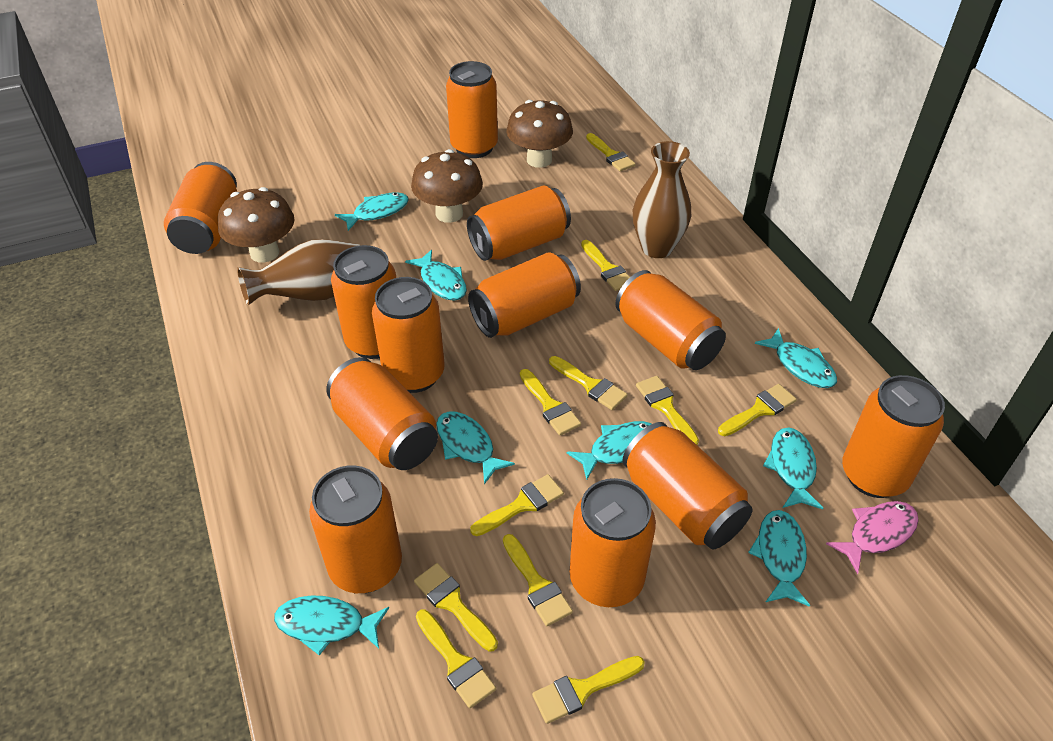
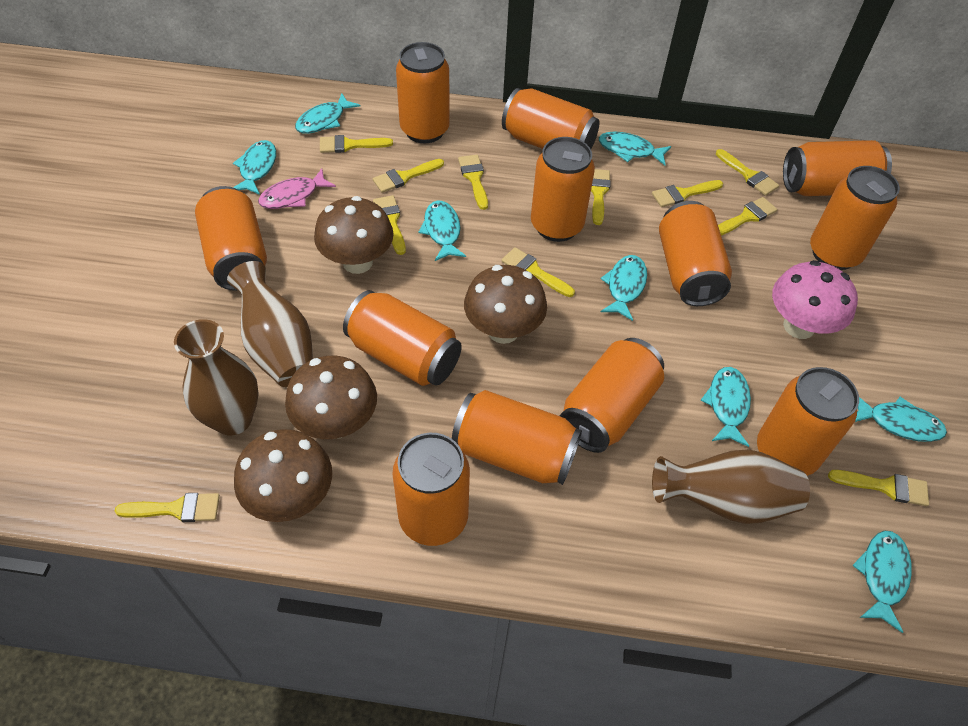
brown mushroom: [218,187,295,263] [411,149,483,223] [506,100,573,168] = 3 -> [234,429,332,522] [285,356,377,439] [314,196,394,274] [464,265,547,344] = 4
brown vase: [237,239,360,305] [633,141,691,258] = 2 -> [174,319,259,435] [227,261,313,387] [652,449,810,524] = 3
pink mushroom: none = 0 -> [772,260,858,339] = 1

